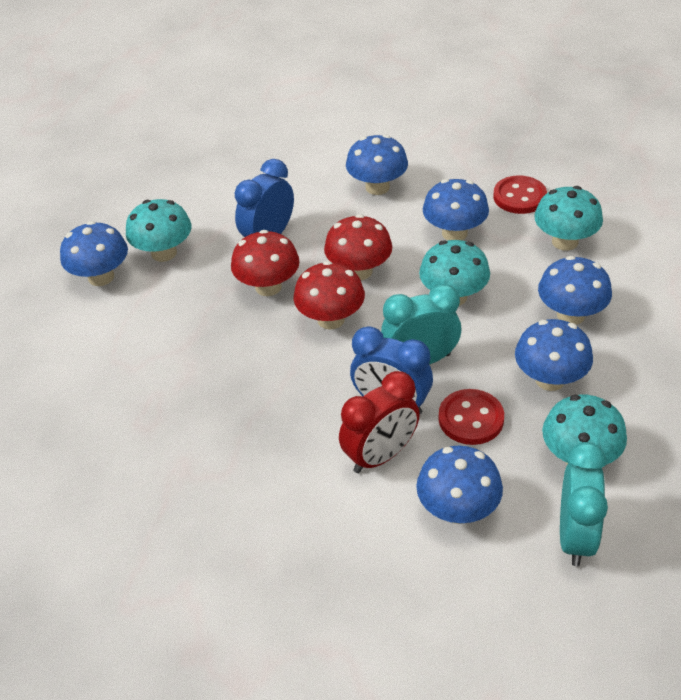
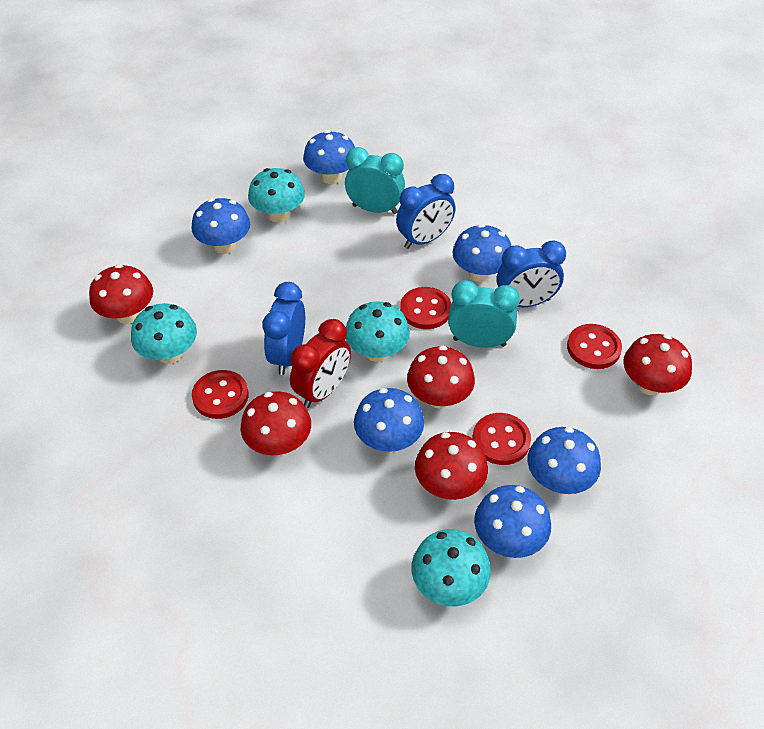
blue clock: [235,159,294,237] [350,326,433,414] = 2 -> [262,282,305,375] [396,174,455,249] [497,240,566,307] = 3
red button: [439,389,504,445] [493,175,547,214] = 2 -> [192,370,249,419] [400,287,451,329] [472,413,531,465] [567,324,622,369] = 4
red mushroom: [231,230,300,296] [293,261,365,330] [324,214,392,280] = 3 -> [89,264,153,324] [241,391,311,456] [407,346,475,409] [415,432,488,500] [623,334,692,395] = 5

